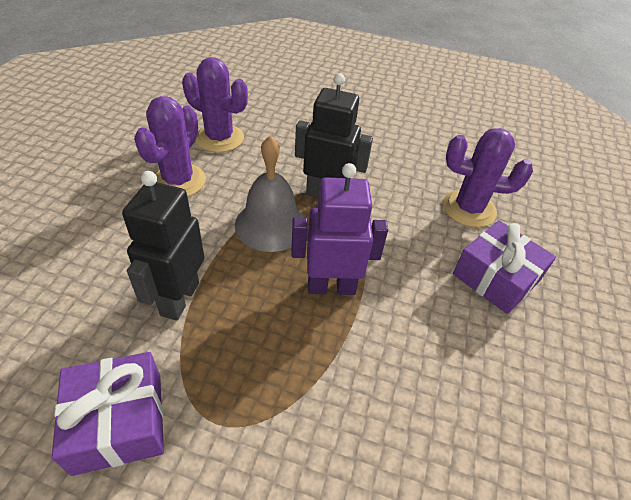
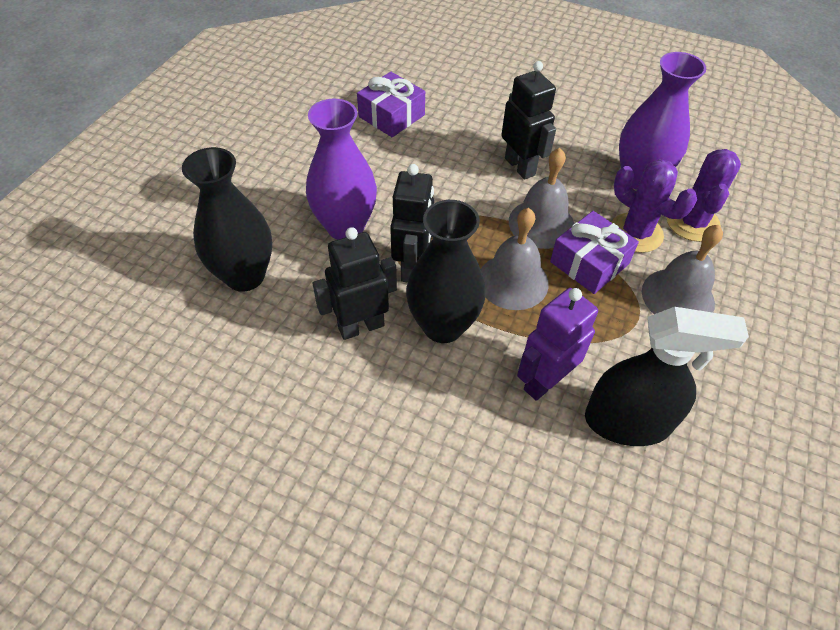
black robot: [122,171,205,321] [295,73,373,198] = 2 -> [313,227,397,340] [390,164,434,283] [501,61,556,180] = 3
black spray bottle: none = 0 -> [585,307,749,446] = 1
black vase: none = 0 -> [182,147,272,291] [406,200,486,343] = 2
grey bell: [235,136,304,252] = 1 -> [481,208,549,310] [509,148,574,249] [642,225,723,314] = 3
purple cactus: [134,96,206,197] [182,57,248,153] [443,128,533,227] = 3 -> [611,159,697,253] [667,149,741,242] = 2
purple vase: none = 0 -> [306,99,377,240] [619,52,706,190] = 2

